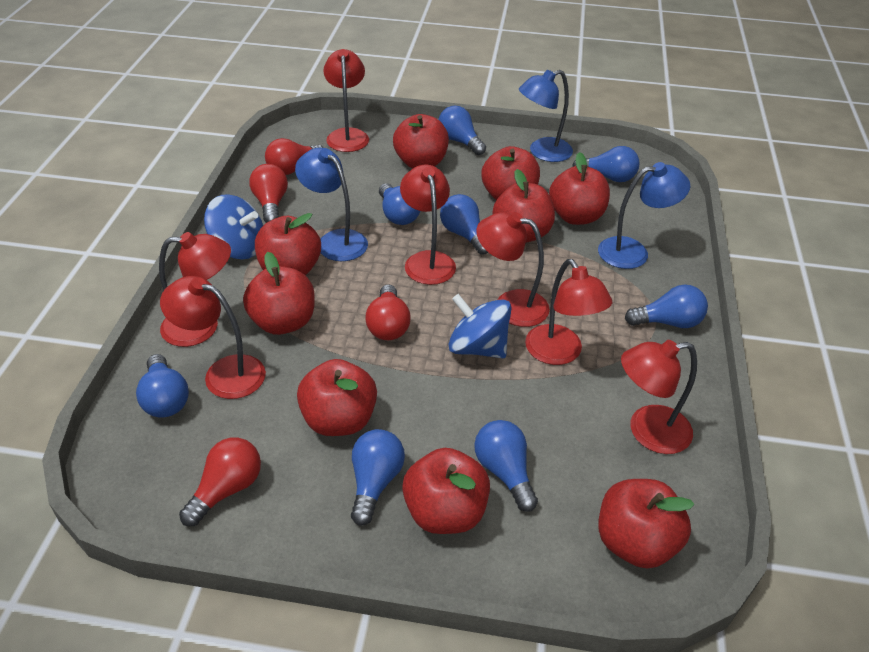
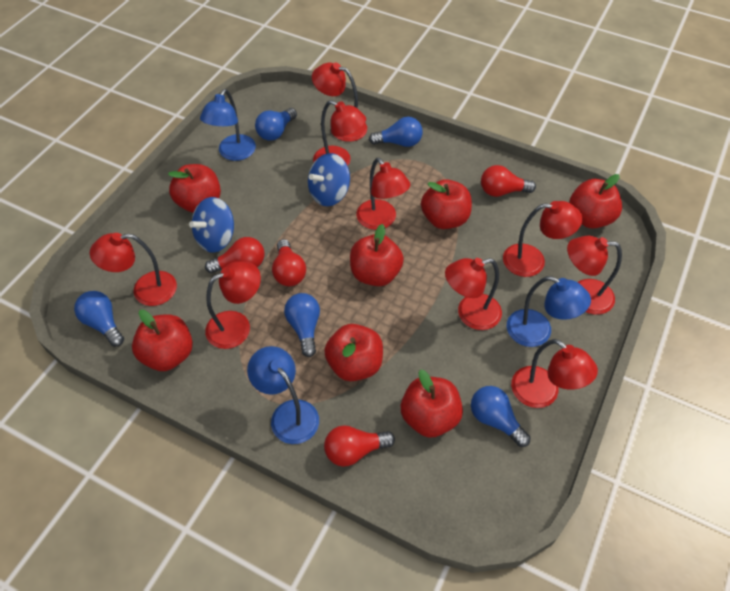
blue light bulb: [136,354,189,417] [351,429,405,526] [379,183,420,225] [438,106,486,155] [440,194,489,255] [474,420,538,512] [572,146,639,182] [625,285,708,328] = 8 -> [74,291,124,347] [255,108,297,141] [284,293,320,357] [369,117,423,147] [471,386,531,447] = 5
red apple: [243,252,315,335] [255,213,321,275] [297,359,377,436] [393,114,449,169] [402,448,490,534] [482,146,540,200] [493,169,555,243] [549,152,610,225] [598,479,694,569] = 9 -> [132,310,193,371] [168,164,221,213] [324,324,383,381] [350,224,404,286] [401,369,463,438] [421,179,472,229] [569,174,622,229] = 7
red lamp: [159,232,231,347] [160,276,266,399] [323,49,369,152] [400,165,456,285] [476,212,550,327] [525,259,612,365] [621,340,697,454] = 7 -> [90,233,177,306] [205,261,261,349] [312,63,367,142] [313,100,366,166] [356,158,410,230] [445,258,502,330] [503,201,582,277] [511,339,598,408] [567,236,622,315] = 9

